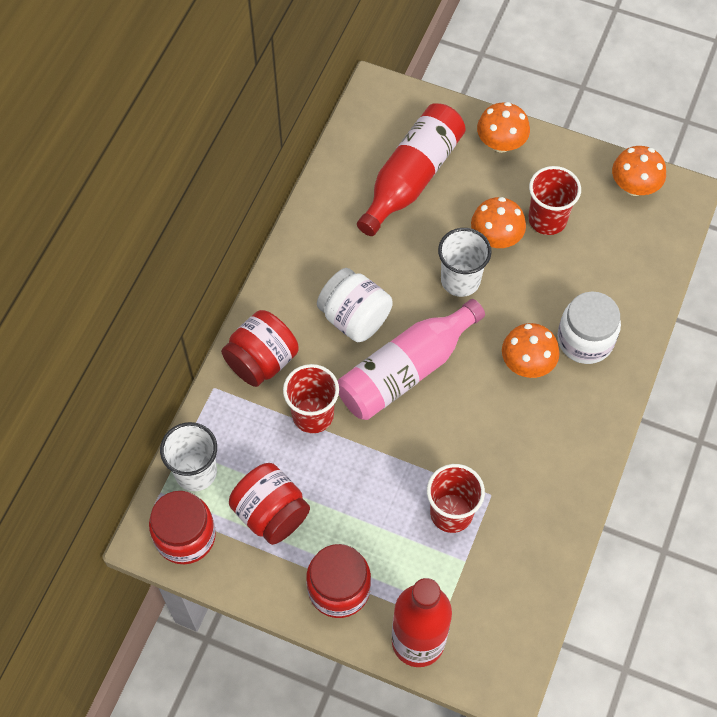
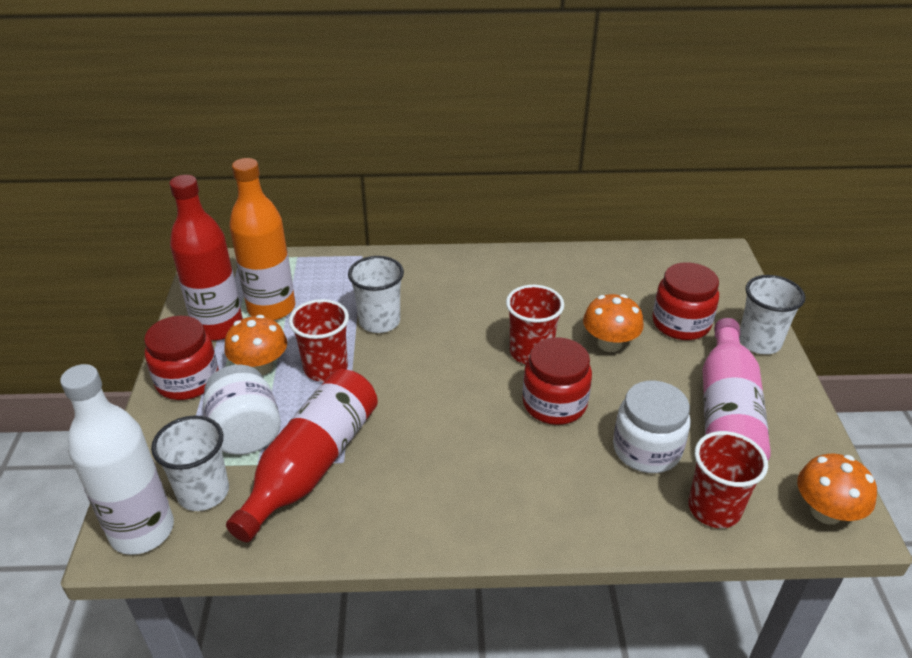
orange bottle: none = 0 -> [229,158,295,321] = 1
orange mushroom: [471,197,526,248] [477,102,530,153] [502,323,560,378] [612,146,666,196] = 4 -> [224,315,287,375] [583,294,644,352] [797,453,877,524] = 3
red jar: [149,491,216,564] [221,310,299,387] [229,463,310,545] [306,544,371,618] = 4 -> [144,316,219,400] [523,337,592,425] [653,262,719,340] = 3
white bottle: none = 0 -> [60,364,174,555] = 1
white cup: [160,422,217,491] [438,228,492,297] = 2 -> [151,415,229,511] [348,256,404,333] [739,275,805,354] = 3

